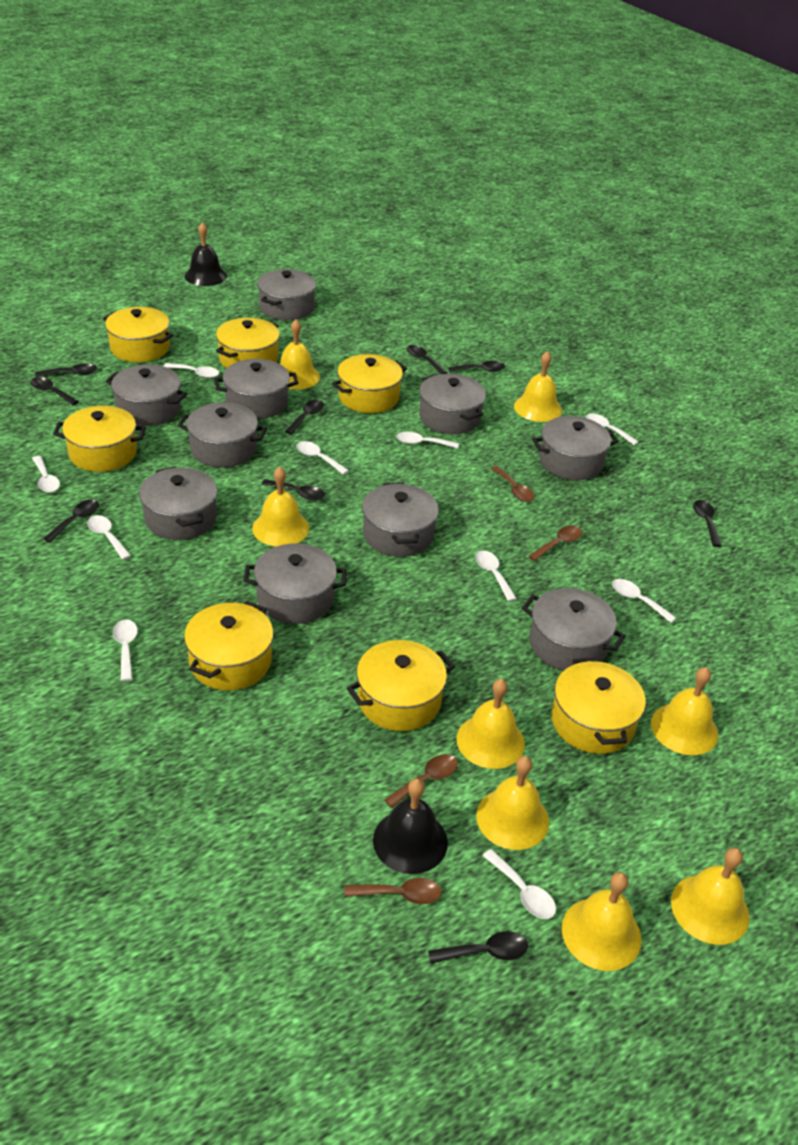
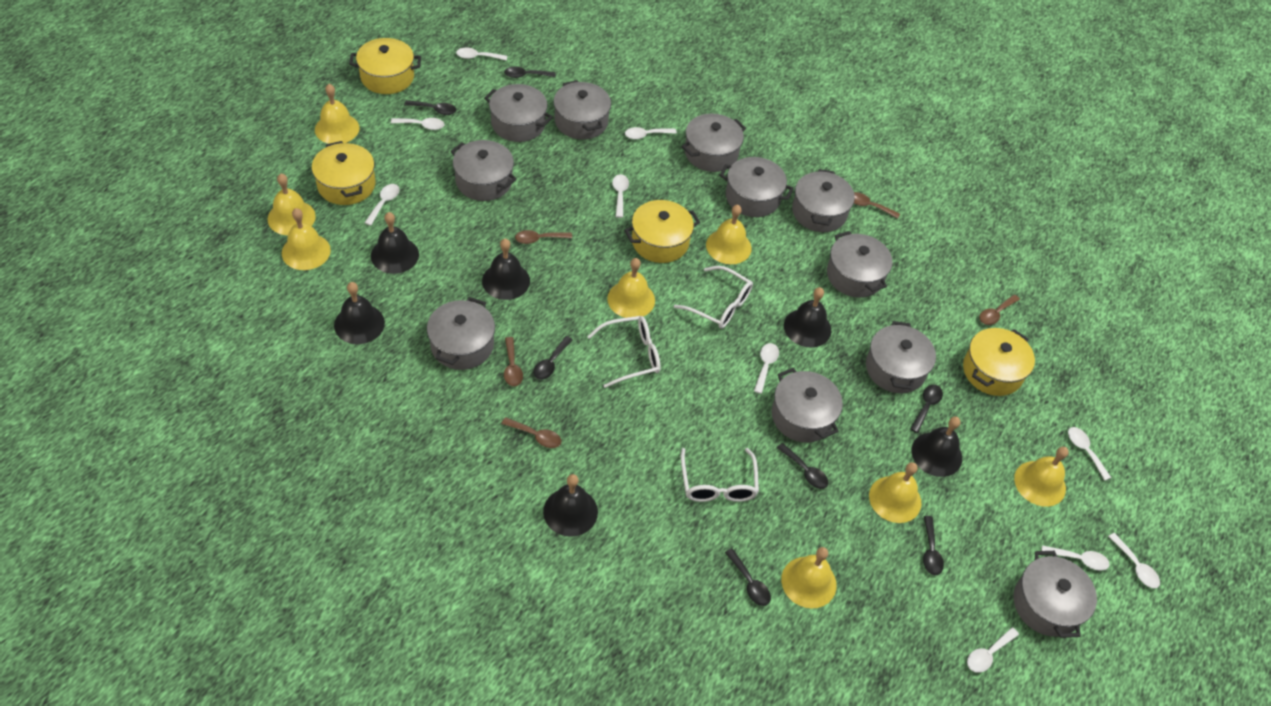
black bell: [185,222,227,286] [373,778,448,874] = 2 -> [334,282,385,344] [371,212,419,274] [482,239,530,300] [543,474,598,537] [784,287,831,347] [911,416,962,477] = 6
black spoon: [30,377,79,405] [35,363,97,377] [43,500,99,543] [261,479,325,500] [285,400,324,435] [407,345,448,374] [428,931,528,963] [448,361,505,372] [693,500,722,547] = 9 -> [404,100,456,115] [504,67,556,78] [533,336,573,380] [725,549,771,606] [777,443,828,489] [910,385,943,433] [923,516,944,575] = 7
brown spoon: [345,878,442,904] [384,754,458,808] [491,466,535,502] [529,526,582,561] = 4 -> [501,417,561,448] [504,337,523,386] [515,230,572,244] [854,192,900,219] [979,294,1020,325] = 5
grey pot: [106,364,187,426] [139,466,217,540] [178,402,267,467] [214,359,298,419] [243,543,347,624] [257,269,316,320] [362,482,439,557] [419,374,486,434] [522,588,626,671] [532,416,619,480] = 10 -> [427,297,495,370] [451,140,517,201] [484,84,553,142] [553,80,611,139] [682,113,746,172] [719,157,794,217] [772,368,843,443] [792,169,855,232] [827,231,892,298] [866,321,936,393] [1013,551,1097,638] = 11
white glasses: none = 0 -> [587,316,661,388] [674,266,753,329] [681,448,759,502] = 3
yellow pot: [53,406,146,472] [103,307,174,362] [184,601,274,690] [216,318,280,368] [332,354,407,413] [347,640,455,731] [551,658,646,754] = 7 -> [312,141,375,205] [349,38,421,94] [624,200,700,263] [963,328,1035,396] = 4

